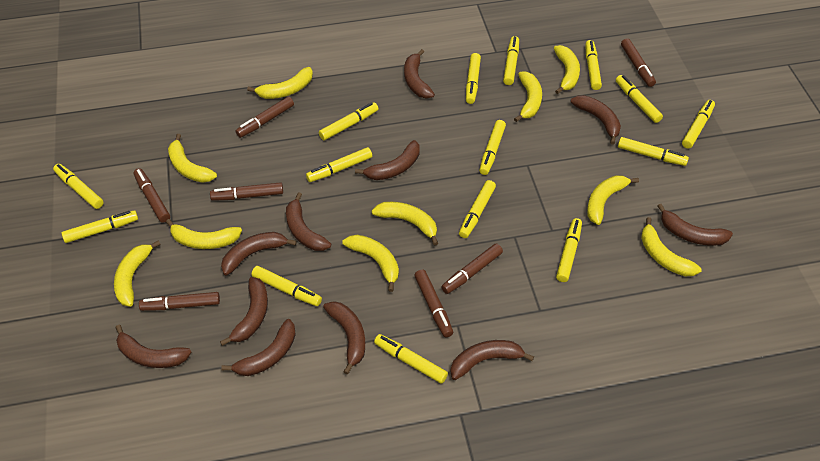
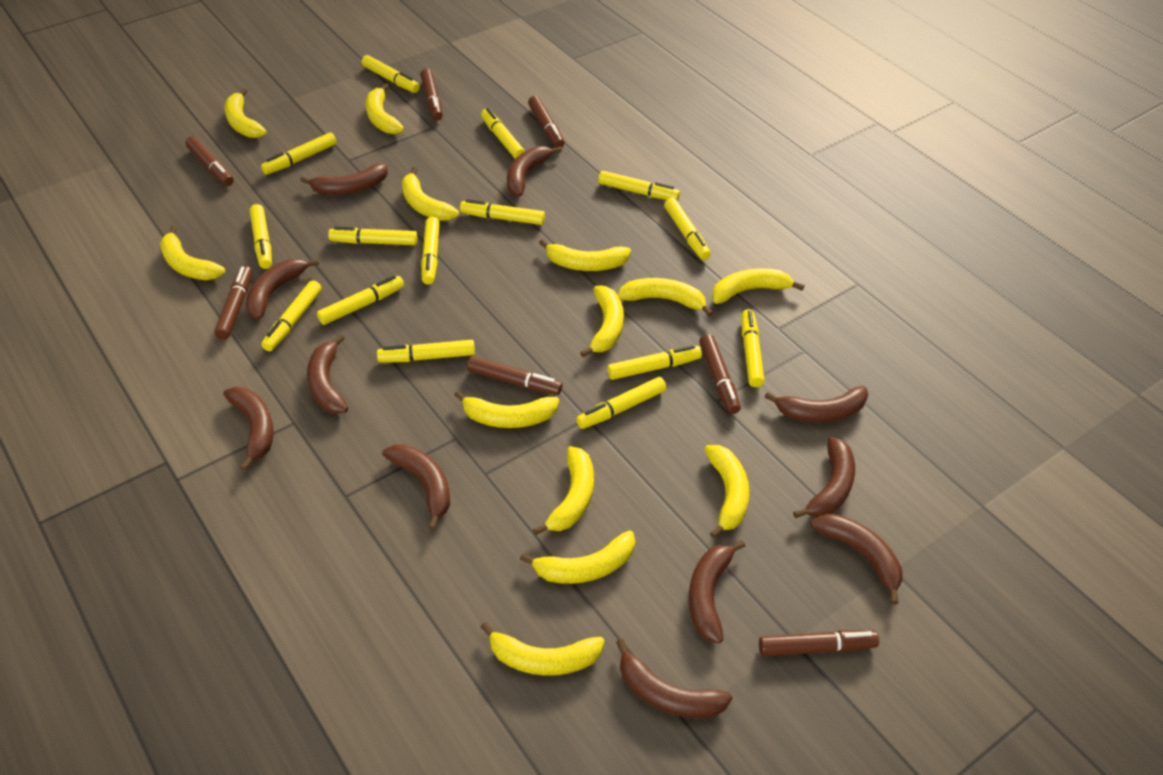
yellow banana: [114,240,161,307] [166,219,242,249] [168,134,217,183] [247,67,313,99] [342,235,399,292] [372,202,438,246] [514,71,542,122] [554,45,580,94] [587,175,639,225] [641,217,702,276] = 10 -> [160,226,225,280] [224,88,267,138] [365,83,404,134] [402,167,459,221] [454,391,559,428] [480,622,605,676] [520,531,635,584] [533,446,594,536] [539,239,631,271] [580,286,624,358] [618,278,713,317] [704,445,749,539] [712,268,804,304] = 13

